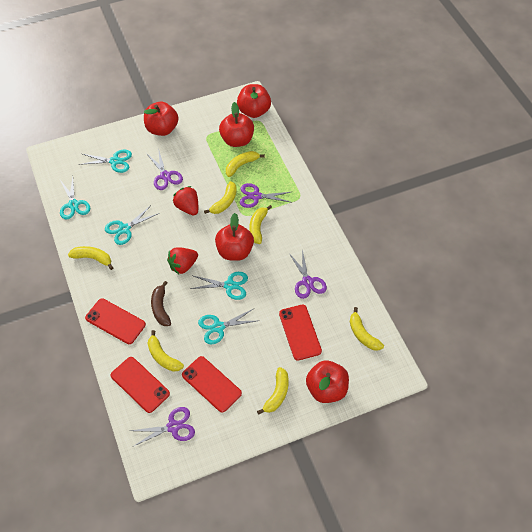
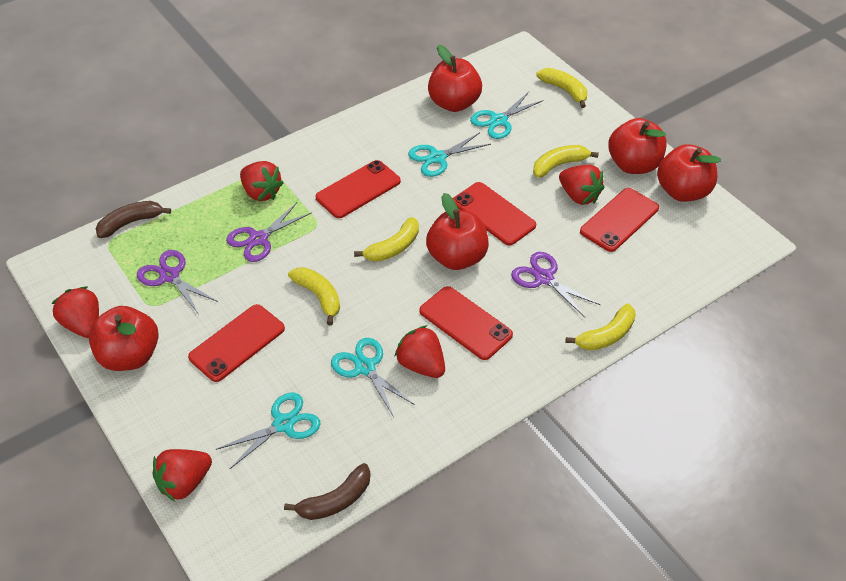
brown banana: [151,281,171,326] = 1 -> [96,201,171,238] [284,463,371,520] = 2
purple scissors: [130,407,195,447] [146,151,183,190] [240,183,291,208] [289,249,327,299] = 4 -> [137,250,218,313] [226,203,312,262] [511,252,601,317] = 3
red phone: [85,298,146,344] [111,357,170,413] [182,356,242,413] [279,305,322,361] = 4 -> [188,304,285,382] [315,160,401,218] [419,286,513,360] [453,182,536,245] [580,188,659,252] = 5
red strawberry: [167,247,198,274] [173,186,198,216] = 2 -> [51,287,99,338] [152,449,212,502] [240,161,284,201] [395,325,445,378] [559,165,604,205] = 5
turquoise scissors: [60,177,90,220] [79,150,132,173] [105,205,159,245] [190,272,248,300] [198,309,256,344] = 5 -> [216,393,320,469] [331,338,415,417] [408,133,491,177] [470,92,544,139] = 4
yellow banana: [68,246,113,270] [147,330,184,372] [204,181,237,214] [226,151,265,177] [249,205,272,244] [257,367,289,415] [350,307,384,351] = 7 -> [288,267,340,325] [354,217,419,262] [533,145,599,178] [536,68,587,108] [566,304,636,351] = 5

